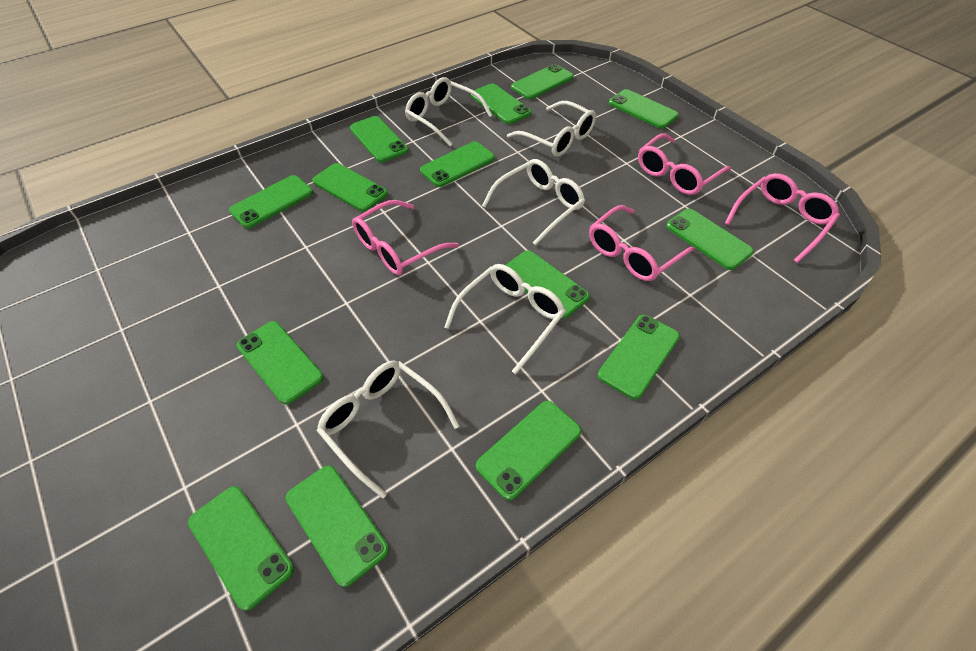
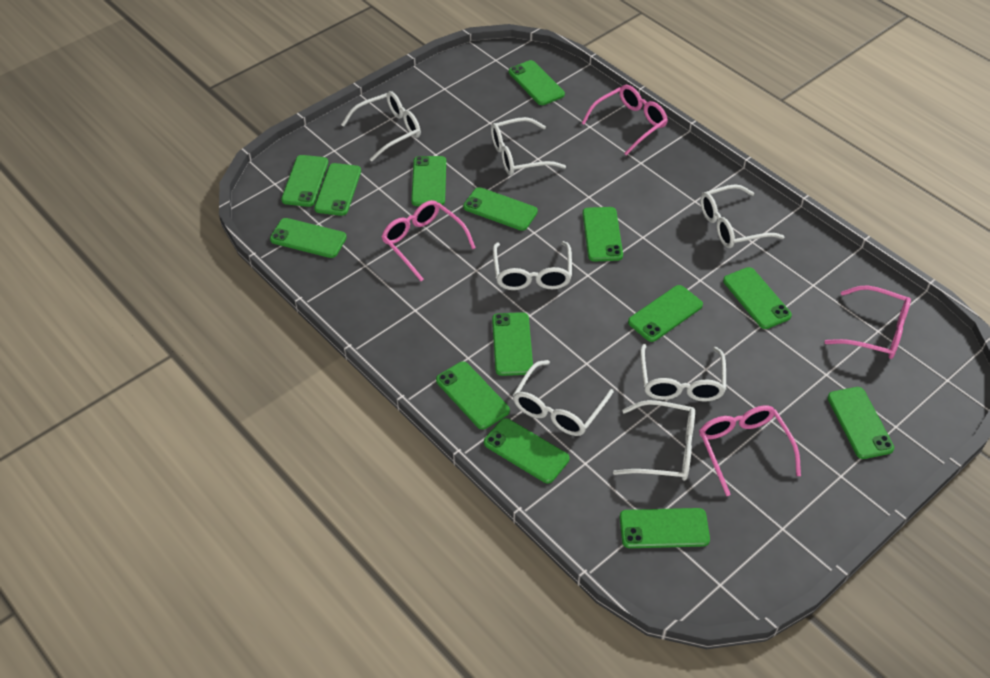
white glasses: [317,360,459,499] [405,77,493,146] [444,264,566,374] [482,159,585,245] [507,101,596,157] = 5 -> [341,91,421,162] [491,117,566,175] [493,241,572,290] [513,360,614,436] [613,400,695,481] [640,344,726,402] [700,184,785,248] = 7

